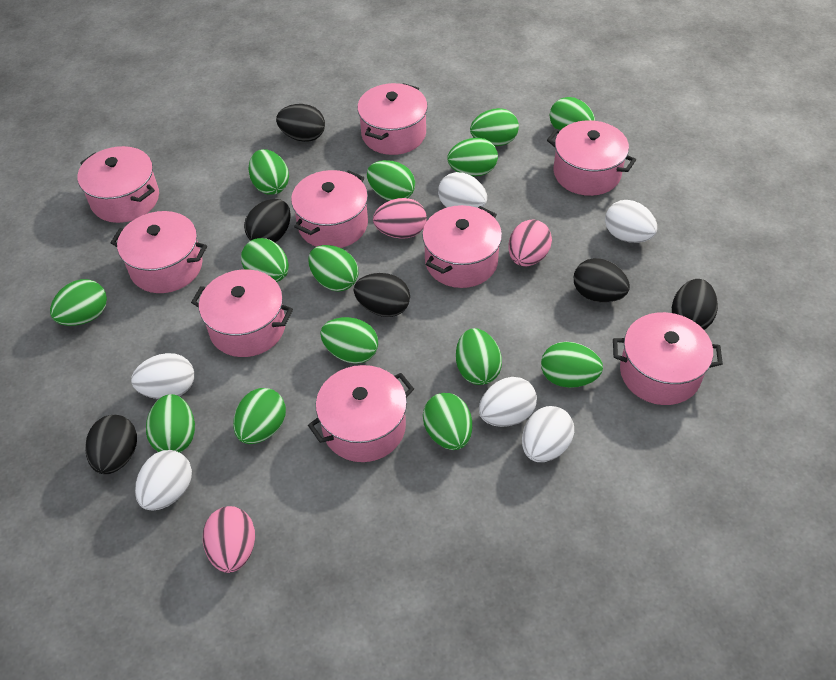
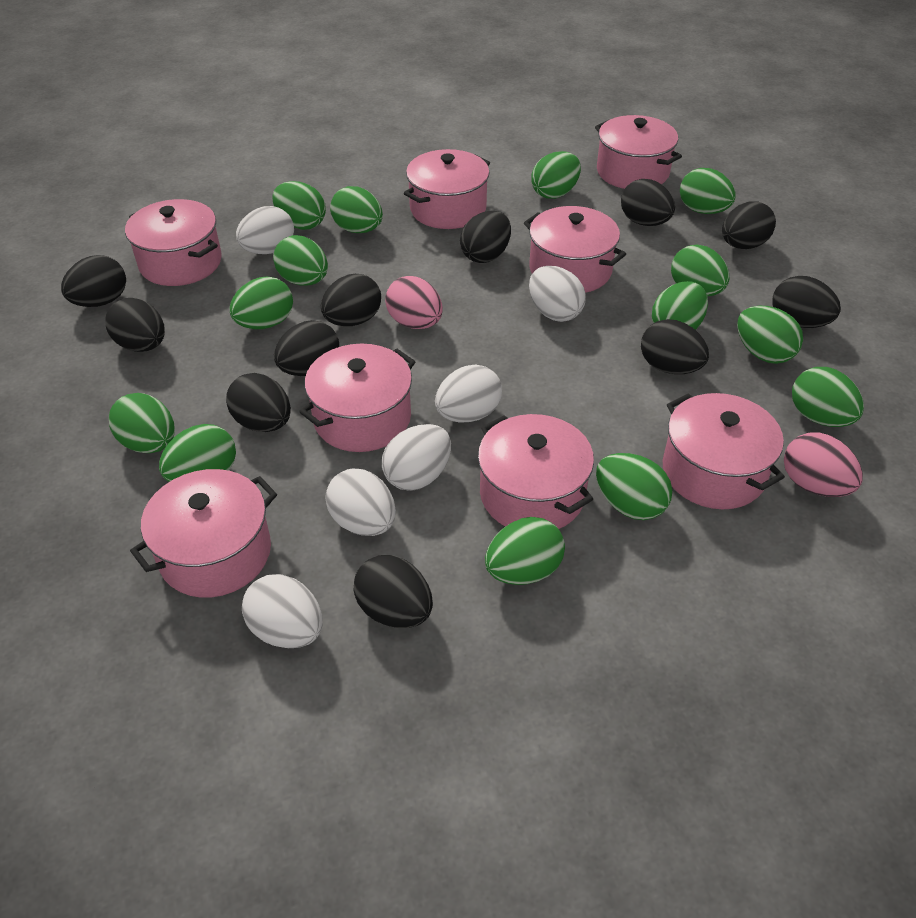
black egg: [85,415,137,474] [244,199,291,242] [276,104,325,142] [354,273,410,317] [574,258,630,303] [672,279,718,330] = 6 -> [61,255,126,307] [105,298,165,352] [226,373,291,432] [274,320,339,376] [321,274,381,326] [354,555,433,628] [460,211,511,263] [621,179,675,226] [641,319,709,374] [722,201,776,249] [773,276,841,328] = 11
pink egg: [203,506,255,573] [373,198,427,239] [508,220,552,266] = 3 -> [385,276,443,329] [784,432,863,497] = 2
pink pot: [78,146,159,223] [110,211,207,293] [191,269,293,357] [291,170,368,248] [308,365,414,462] [357,83,428,155] [422,205,502,288] [547,120,636,196] [613,312,723,405] = 9 -> [125,199,222,286] [130,469,277,598] [299,344,416,452] [404,149,490,229] [478,414,594,529] [524,206,626,293] [595,115,682,189] [663,393,785,509] = 8

